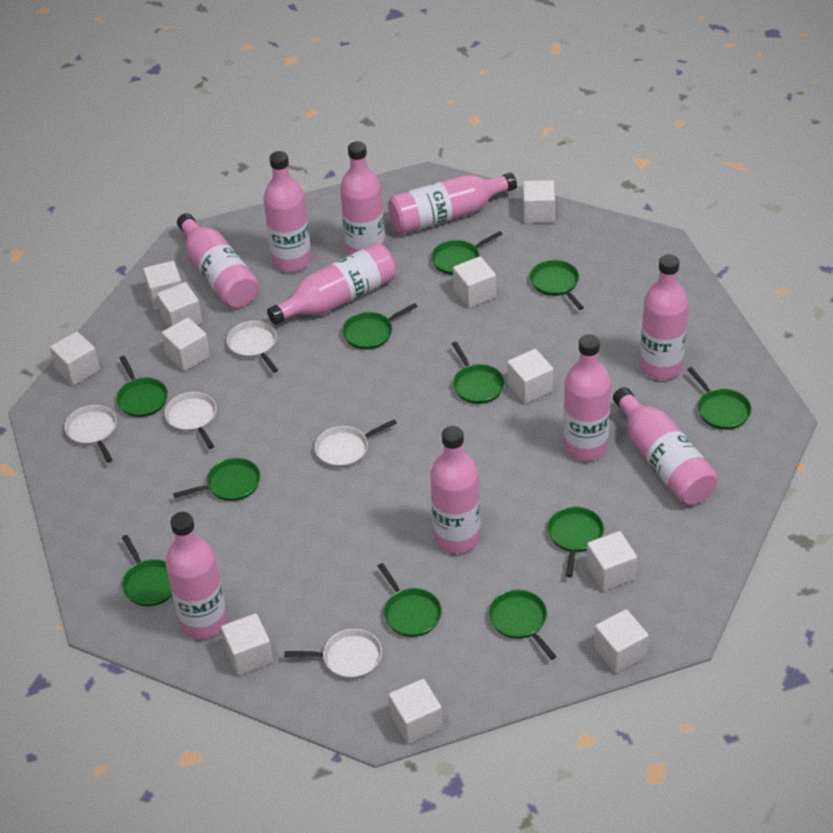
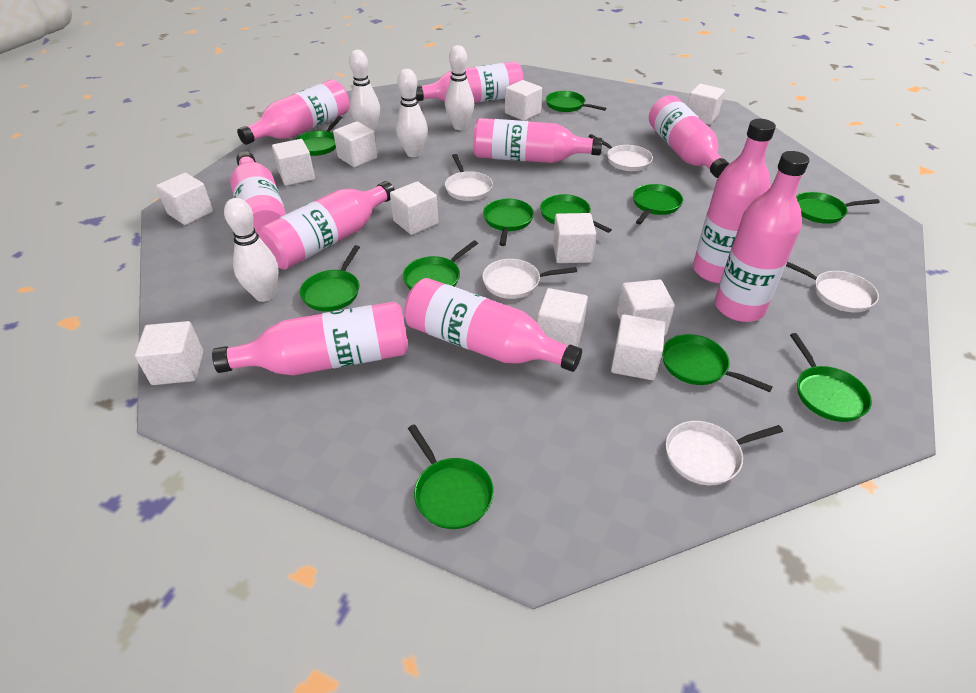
white bowling pin: none = 0 -> [224,198,279,302] [349,50,380,133] [396,69,428,157] [445,45,474,130] = 4

